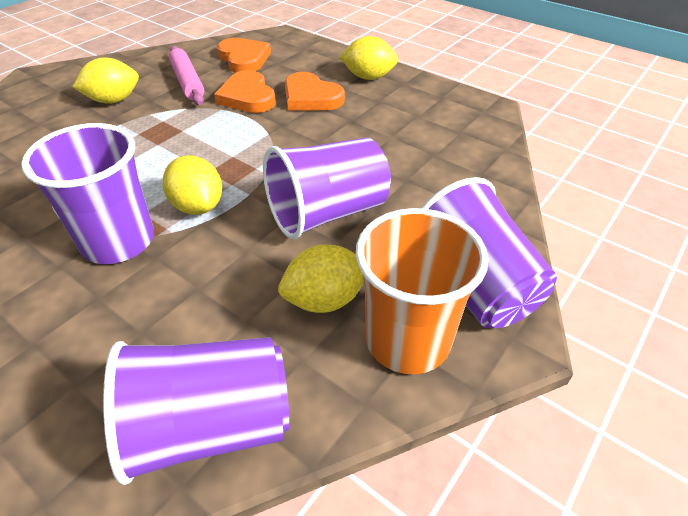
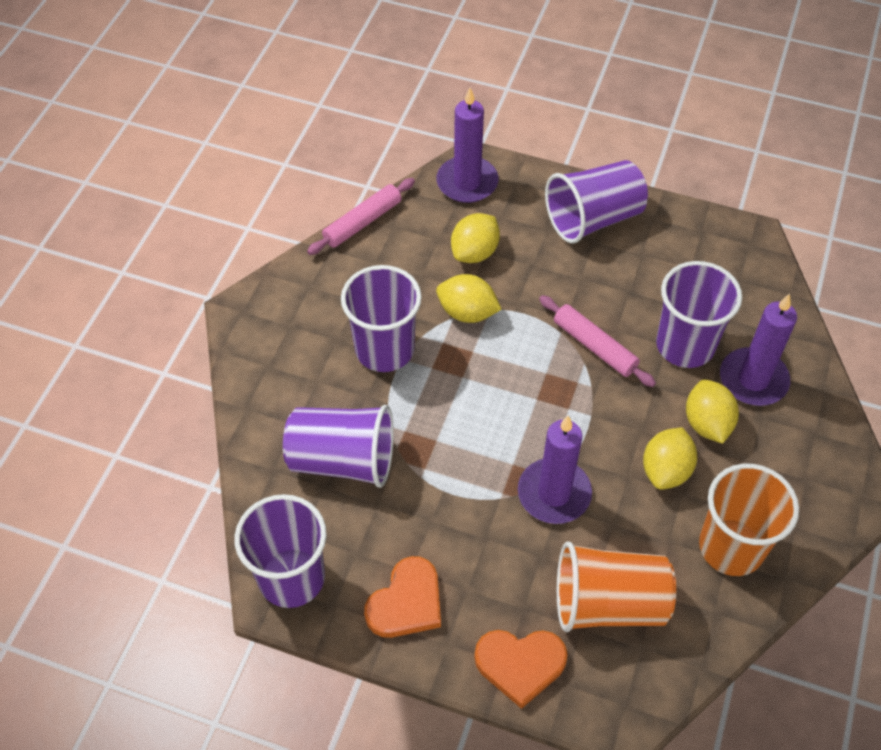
orange cup: [356,208,488,374] = 1 -> [557,542,676,632] [699,464,799,576] = 2
orange heart: [214,70,276,113] [217,38,271,73] [285,72,345,110] = 3 -> [364,556,441,638] [474,630,568,709] = 2
pink rolling pin: [169,46,204,105] = 1 -> [307,178,415,255] [539,295,656,387] = 2
purple candle: none = 0 -> [436,88,498,203] [518,416,592,524] [720,294,797,406] = 3
purple cup: [21,123,154,264] [103,337,289,485] [263,137,391,239] [421,177,557,328] = 4 -> [234,494,327,608] [283,405,394,488] [341,265,422,372] [545,160,648,244] [656,261,742,368] = 5

